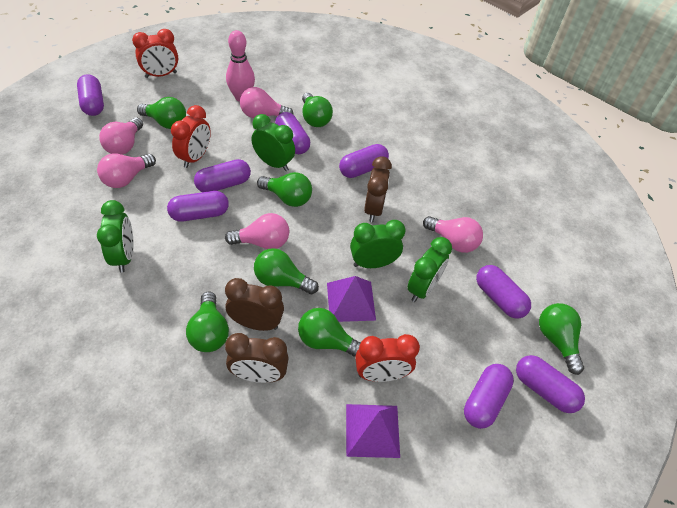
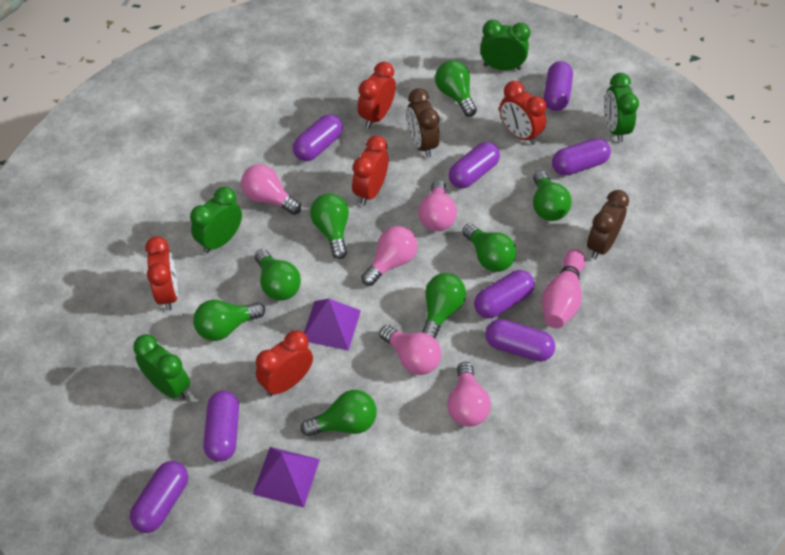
brown clock: [225,278,284,331] [225,333,289,383] [364,156,392,222] = 3 -> [407,88,440,158] [587,190,629,260] = 2
green light bulb: [137,97,186,129] [186,292,229,352] [254,248,319,294] [257,172,312,207] [298,308,361,357] [302,93,333,127] [539,303,584,375] = 7 -> [193,300,265,341] [255,249,301,301] [301,390,377,437] [310,193,349,259] [421,273,466,339] [435,60,477,117] [462,223,516,272] [533,170,571,221] = 8
red clock: [132,29,178,78] [171,105,211,168] [355,334,420,382] = 3 -> [145,236,178,311] [256,330,313,396] [352,135,389,205] [358,62,396,128] [500,81,547,145] = 5

